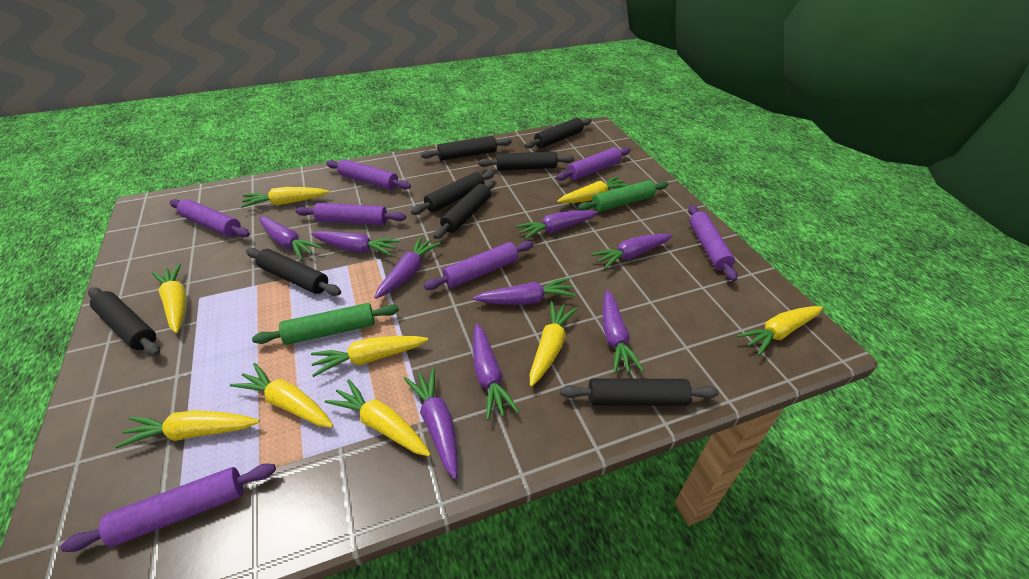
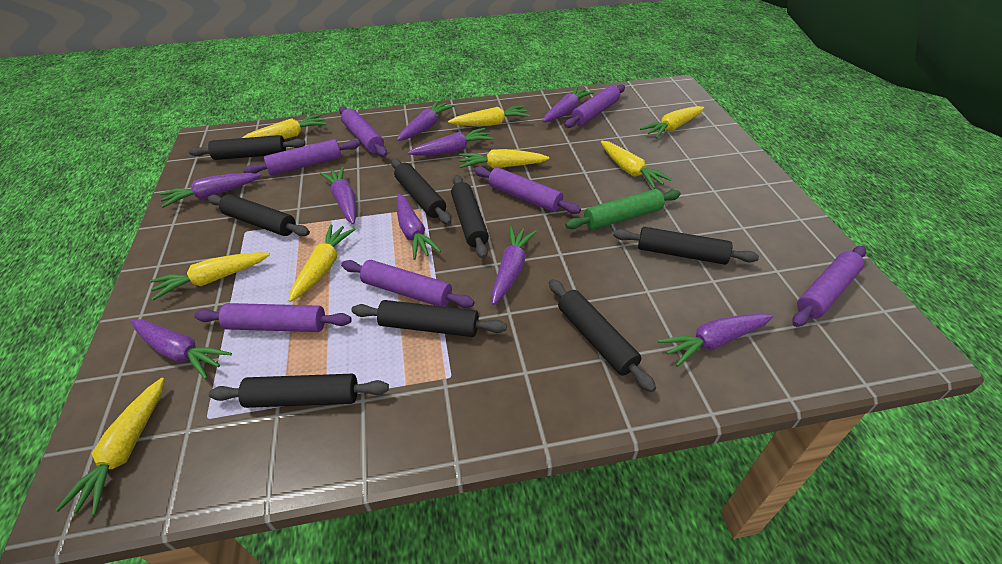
green rolling pin: [252,303,399,345] [577,180,668,212] = 2 -> [565,189,681,230] = 1
yellow carrot: [115,410,260,448] [152,264,186,333] [230,363,333,428] [241,187,329,208] [311,336,428,377] [325,379,431,456] [530,301,578,387] [557,176,628,203] [737,306,823,356] = 9 -> [55,378,164,515] [150,252,270,300] [242,114,327,139] [289,224,356,302] [448,105,530,126] [459,149,549,169] [601,141,672,189] [640,106,705,139] = 8

